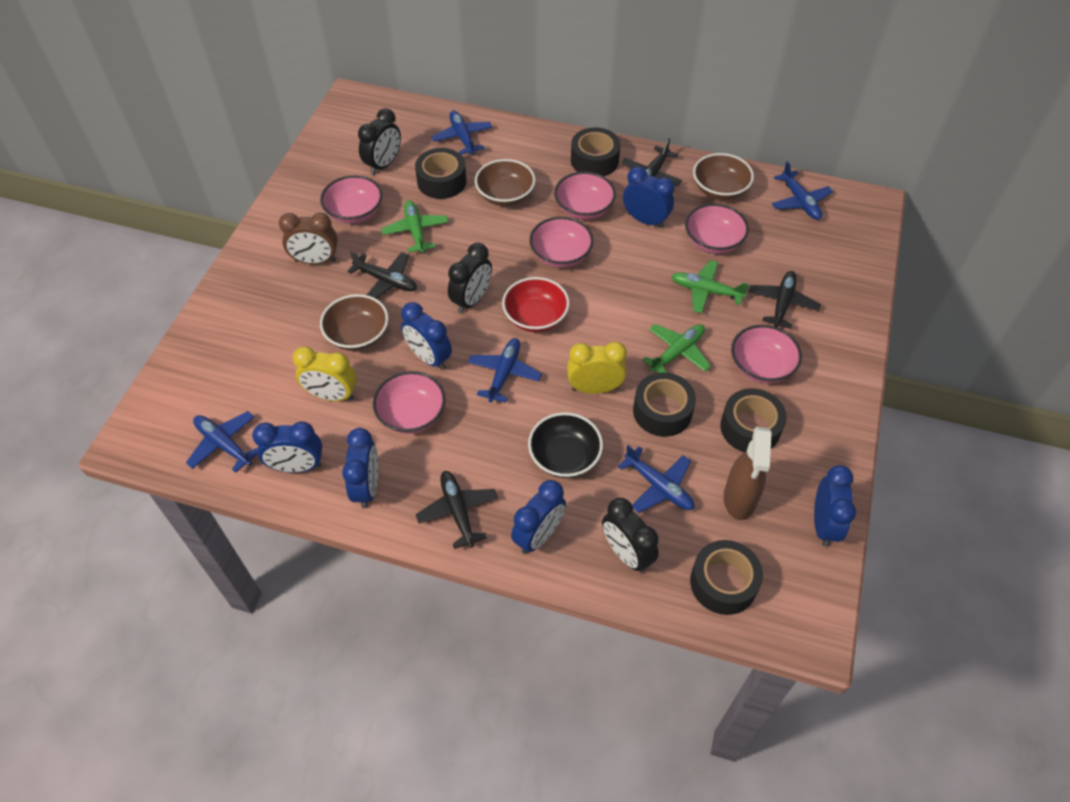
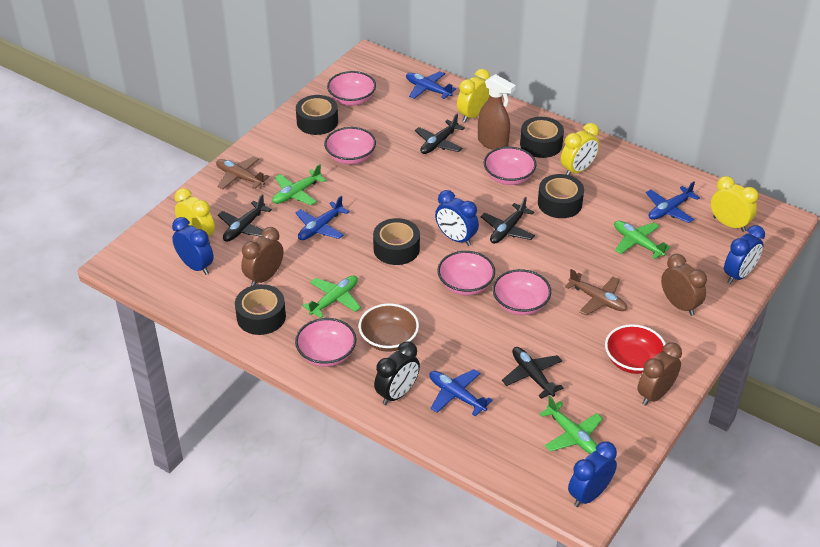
black bowl: [528,412,603,478] = 1 -> none = 0
black clock: [358,108,401,175] [448,243,492,313] [602,498,659,573] = 3 -> [374,341,420,405] = 1
blue clock: [252,421,322,473] [342,428,378,508] [401,302,452,370] [511,480,566,554] [623,167,674,228] [814,465,856,547] = 6 -> [172,217,214,275] [435,190,479,246] [568,441,617,507] [724,225,765,284] = 4
blue plane: [186,411,258,473] [431,111,492,155] [468,338,542,403] [618,445,694,513] [772,161,833,220] = 5 -> [296,196,349,240] [406,71,456,99] [429,369,493,416] [646,181,700,223] = 4
brown bowl: [320,294,389,351] [475,159,536,206] [693,153,754,200] = 3 -> [359,304,419,352] = 1
brown clock: [279,213,338,265] = 1 -> [241,227,284,286] [637,342,682,406] [661,254,707,316] = 3
brown plane: none = 0 -> [216,156,269,189] [565,269,627,315] = 2
green plane: [381,200,449,253] [642,324,711,373] [671,260,749,313] = 3 -> [272,164,327,205] [303,276,361,318] [539,396,603,454] [614,221,671,259] = 4
yellow clock: [293,346,357,401] [567,342,627,394] = 2 -> [175,188,215,244] [457,69,490,123] [561,123,599,175] [711,176,758,232] = 4

